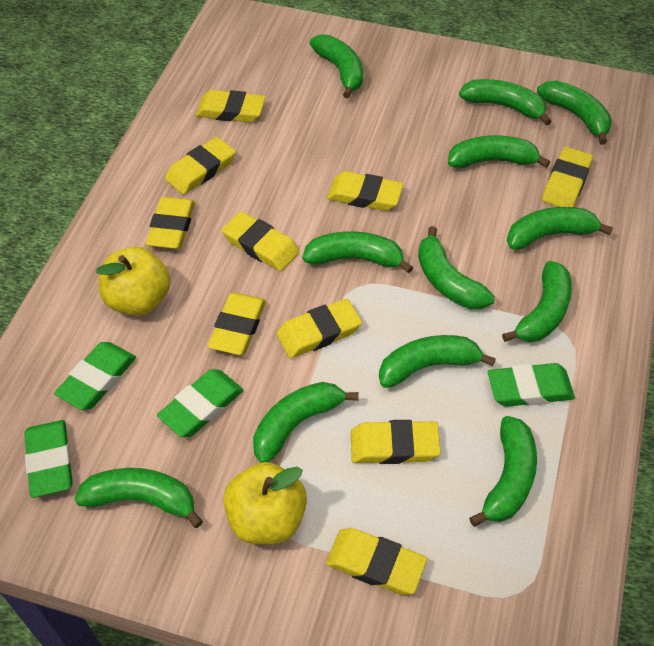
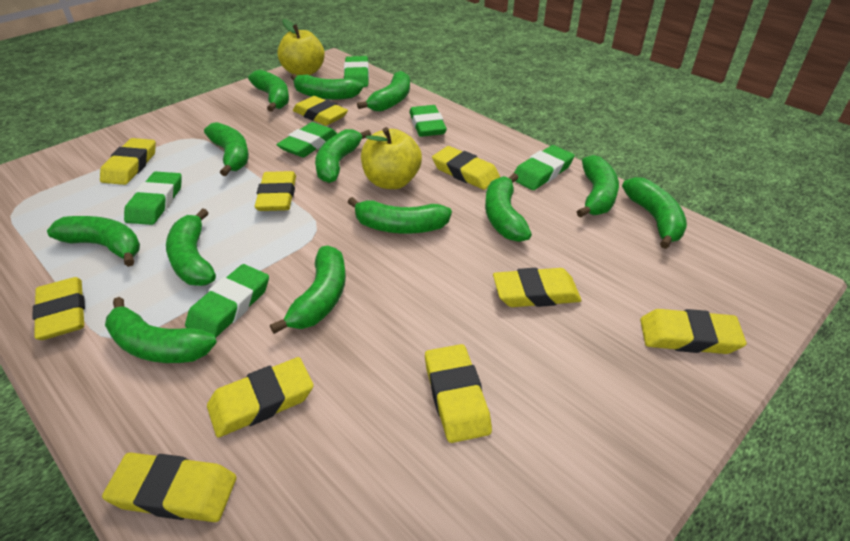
green banana: [74,468,203,528] [253,382,359,463] [303,231,413,273] [309,34,363,98] [379,335,496,388] [418,226,495,309] [448,135,550,168] [459,79,552,125] [469,416,537,527] [502,261,572,342] [507,207,613,250] [537,81,612,145] = 12 -> [47,216,140,267] [105,297,217,363] [166,208,216,286] [204,122,249,176] [248,70,289,112] [270,246,346,334] [291,74,364,100] [315,129,371,183] [348,197,452,234] [357,71,410,112] [485,173,532,242] [577,155,619,218] [622,177,687,249] = 13
green eraser: [24,420,73,498] [54,342,136,410] [157,369,244,437] [488,363,575,407] = 4 -> [124,172,182,225] [185,264,269,338] [277,122,337,157] [344,56,369,87] [409,105,447,137] [514,145,575,190] = 6

